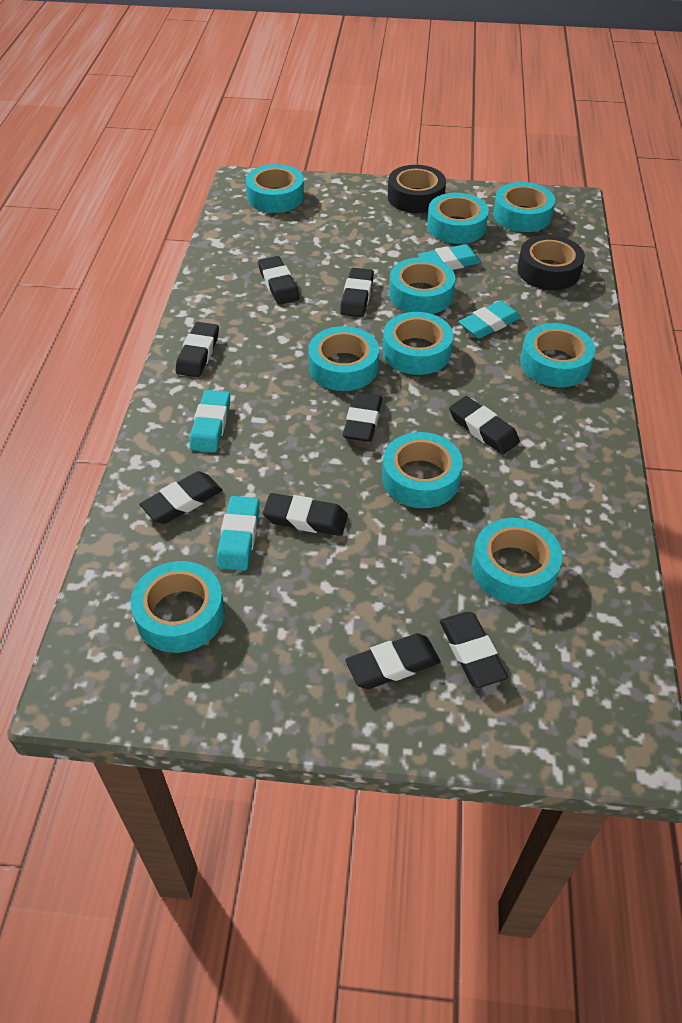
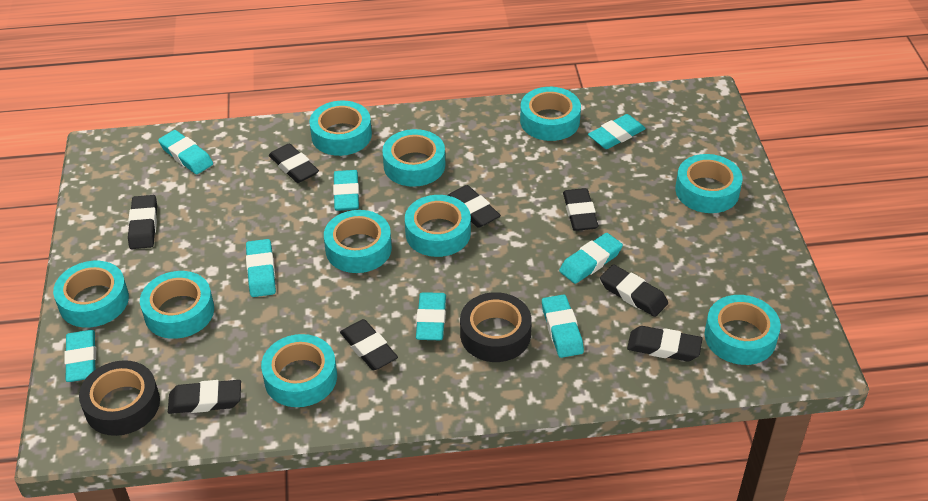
black eraser: [139,471,223,524] [176,322,219,377] [258,256,299,305] [263,493,348,536] [340,268,374,317] [343,392,382,442] [345,633,440,689] [440,612,508,688] [449,396,520,455] = 9 -> [128,195,157,249] [168,380,241,414] [269,143,319,183] [340,319,398,370] [447,185,501,228] [563,188,599,231] [600,264,668,317] [627,326,703,361] = 8
turquoise eraser: [189,390,230,452] [217,496,259,571] [418,244,481,270] [458,301,521,339] = 4 -> [64,330,96,382] [158,130,213,174] [246,239,276,297] [333,170,359,211] [416,292,446,340] [542,294,584,358] [559,233,623,284] [588,114,646,149] = 8

